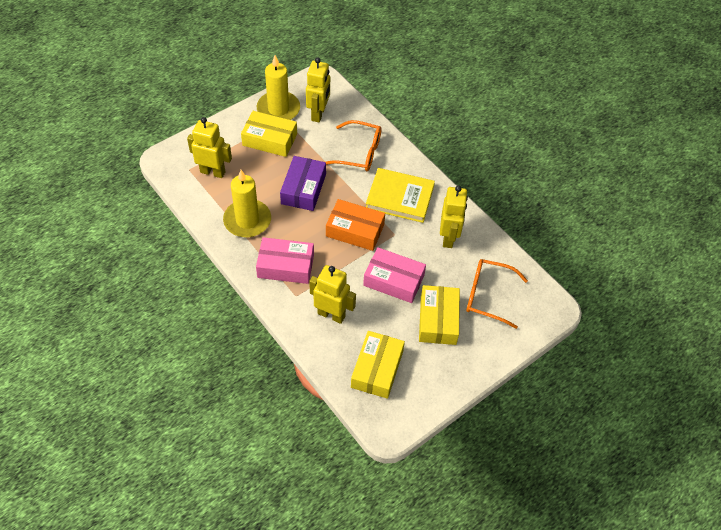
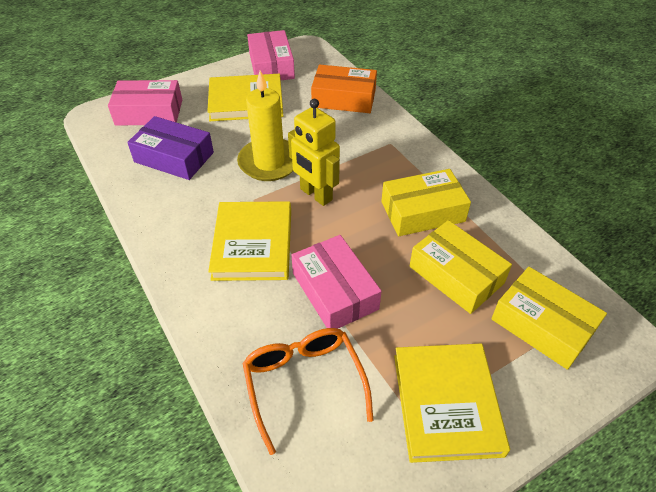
orange glasses: [326,120,381,171] [466,259,528,329] = 2 -> [243,328,374,455] = 1
pink box: [256,237,314,284] [363,247,426,303] = 2 -> [108,80,182,125] [247,30,295,80] [291,235,382,329] = 3
yellow book: [366,168,435,223] = 1 -> [207,74,283,121] [208,201,291,281] [394,343,510,463] = 3
yellow candle: [223,170,271,237] [257,55,300,120] = 2 -> [237,70,293,181] = 1
yellow robot: [187,117,232,178] [306,57,330,122] [309,265,356,324] [440,185,468,248] = 4 -> [288,99,340,206] = 1

